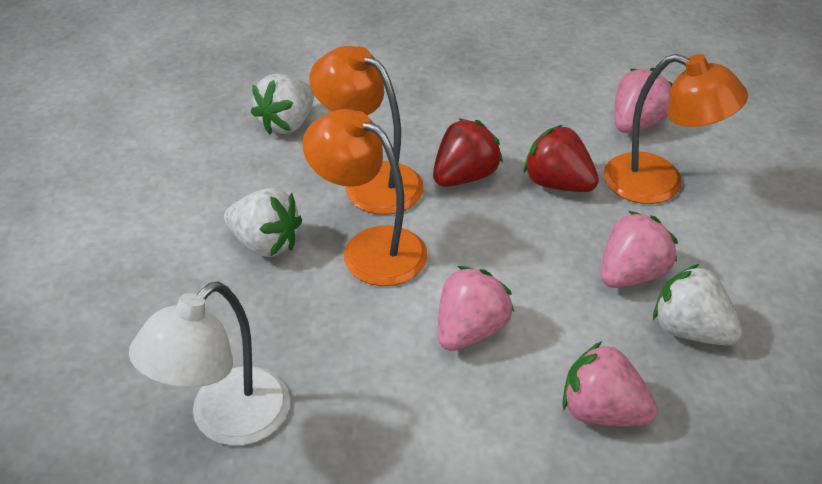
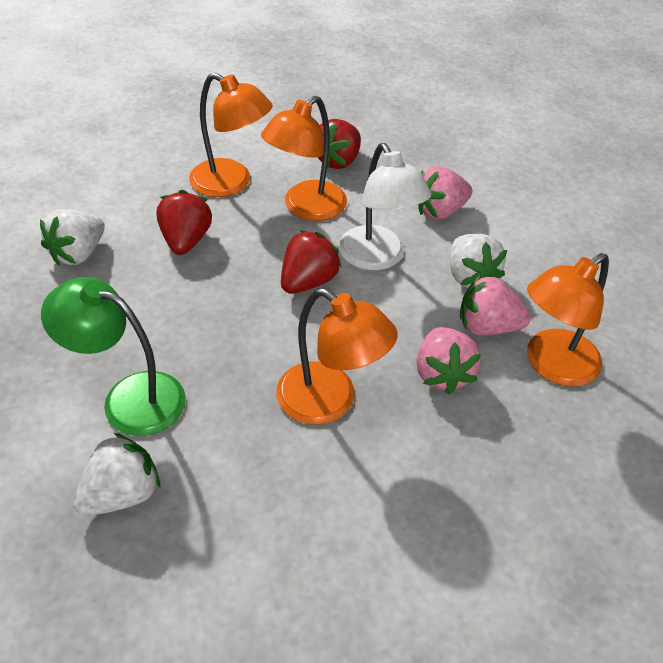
green lamp: none = 0 -> [41,277,186,436] = 1
orange lamp: [302,109,428,286] [310,46,424,215] [604,54,748,204] = 3 -> [189,73,273,197] [261,96,347,221] [276,288,398,424] [527,253,609,386] = 4
pink strawberry: [438,266,514,351] [563,341,658,426] [601,211,678,288] [614,68,673,133] = 4 -> [416,327,481,394] [418,166,472,220] [460,275,531,336] = 3
red strawberry: [433,118,503,187] [524,125,599,192] = 2 -> [156,190,212,255] [281,230,342,294] [318,119,361,169] = 3

